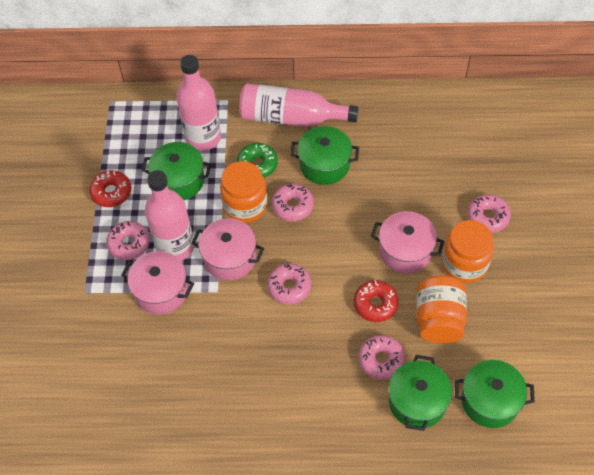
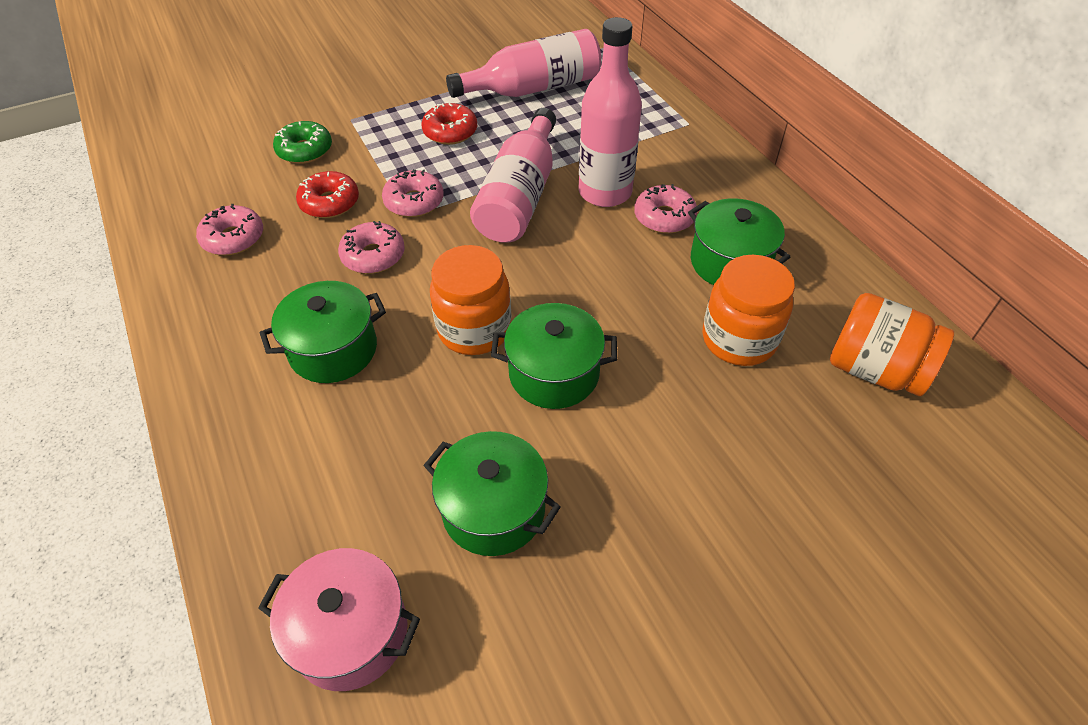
pink donut: [106,221,150,260] [267,263,312,305] [272,184,314,221] [359,335,405,379] [467,194,511,233] = 5 -> [196,204,263,255] [338,221,405,274] [382,169,444,217] [634,184,697,233] = 4
pink pot: [121,251,194,315] [192,218,264,281] [371,211,445,274] = 3 -> [258,548,420,691] = 1

